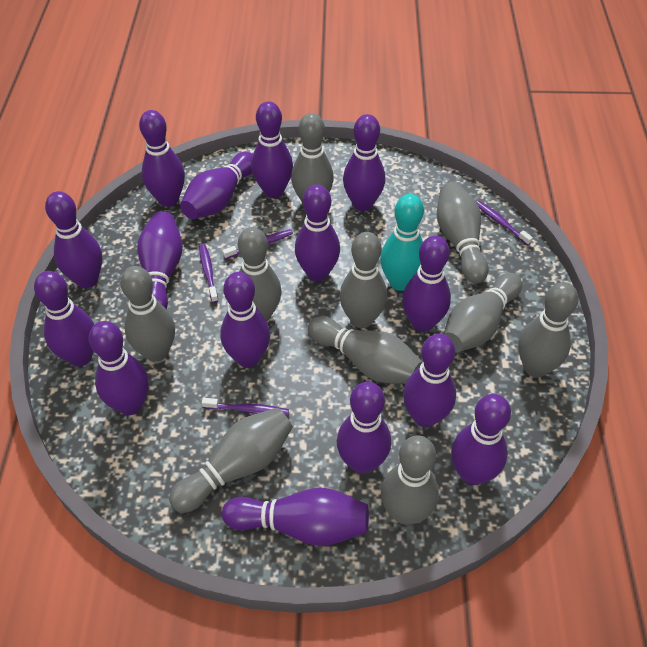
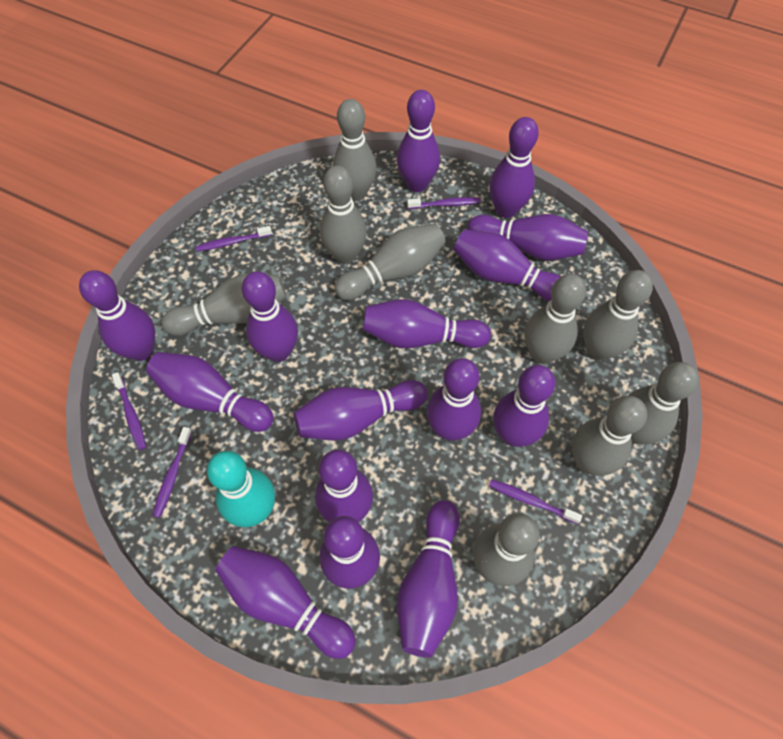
grey bowling pin: [120,266,175,362] [169,408,293,513] [238,227,282,321] [291,113,334,203] [308,316,423,384] [339,232,387,328] [381,435,438,525] [437,182,489,284] [444,273,522,352] [518,282,579,377] = 10 -> [161,274,286,336] [320,165,367,264] [333,99,377,201] [334,224,446,300] [473,513,540,586] [525,274,586,364] [572,396,647,476] [583,270,653,361] [628,362,699,444] = 9
purple toothbrush: [199,244,218,303] [202,398,289,416] [222,229,293,259] [476,201,533,245] = 4 -> [112,372,146,450] [153,427,192,518] [196,226,272,252] [407,197,481,209] [489,479,582,524] = 5

